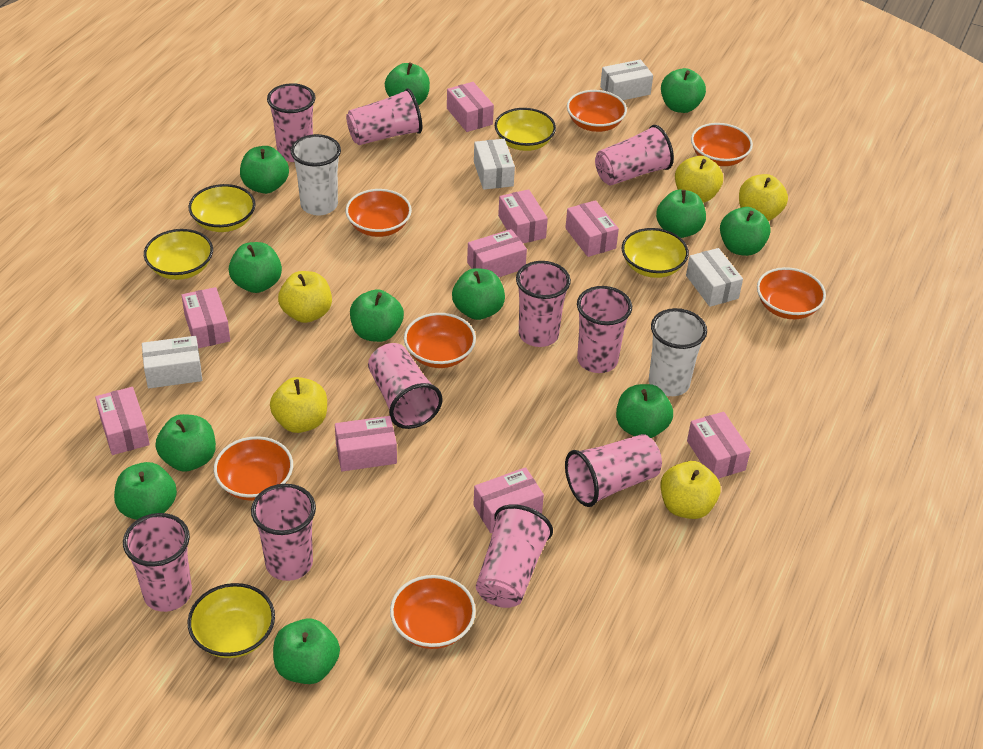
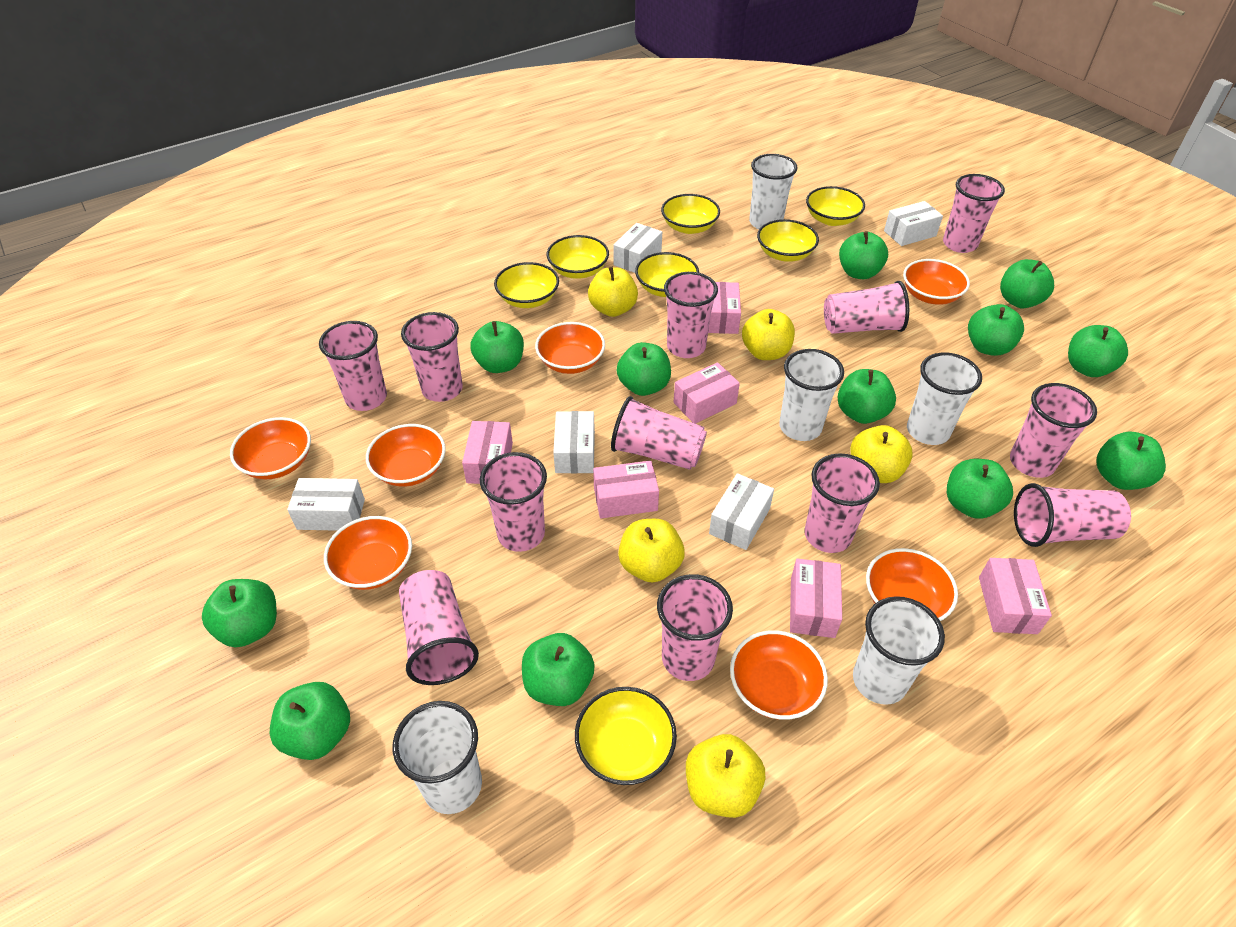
pink box: [95,387,150,455] [181,287,230,348] [335,416,397,471] [447,82,494,132] [467,229,527,277] [474,467,544,533] [498,189,548,243] [565,200,619,257] [687,412,751,479] = 9 -> [462,421,513,484] [593,461,659,518] [674,362,740,424] [708,282,741,334] [790,559,842,638] [979,558,1052,634] = 6
pink cup: [123,513,192,612] [251,484,316,581] [267,83,316,162] [346,88,422,145] [368,343,442,429] [476,504,553,608] [516,261,571,347] [565,434,662,507] [577,286,632,373] [595,125,674,185] = 10 -> [319,321,387,411] [399,570,479,685] [401,312,463,402] [480,452,547,552] [611,396,707,470] [657,574,733,681] [664,272,718,358] [804,453,880,553] [824,281,909,334] [943,174,1005,253] [1010,383,1097,478] [1014,483,1131,547] = 12
white box: [142,336,202,388] [474,139,515,190] [600,59,653,100] [686,248,743,307] = 4 -> [287,478,365,531] [553,411,595,473] [613,223,662,273] [709,473,774,550] [884,201,943,246] = 5
white cup: [291,134,341,216] [649,308,707,396] = 2 -> [392,701,482,814] [749,154,798,229] [779,349,844,441] [853,596,945,705] [907,353,982,445] = 5
yellow bowl: [144,229,213,280] [188,184,256,232] [188,583,275,658] [495,108,556,151] [622,228,689,278] = 5 -> [494,262,559,308] [547,235,609,279] [575,687,677,785] [635,252,699,297] [661,194,720,234] [757,219,819,262] [806,186,865,226] = 7

